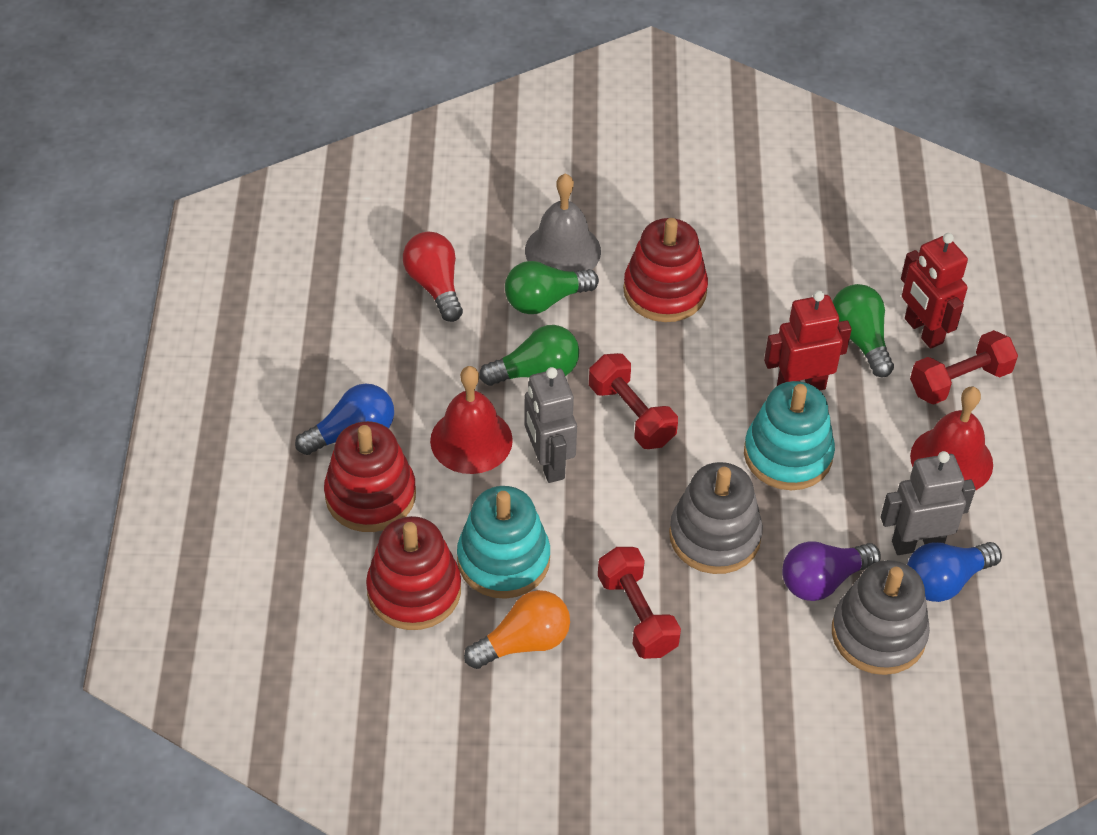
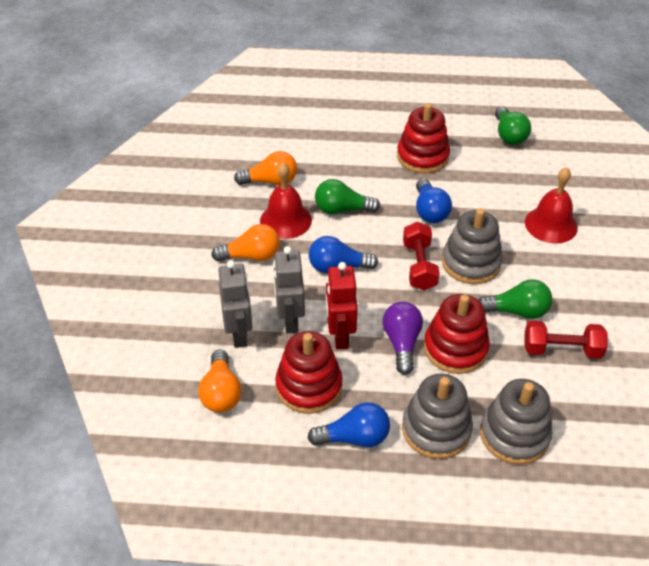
blue light bulb: [295,383,394,455] [907,542,1002,602] = 2 -> [308,402,390,447] [309,236,378,274] [416,178,452,223] = 3
grey bell: [525,173,601,272] = 1 -> none = 0
grey stacking toy: [669,462,763,574] [832,560,930,675] = 2 -> [402,374,473,459] [442,208,503,284] [480,379,553,465] = 3
orange light bulb: [464,590,570,669] = 1 -> [198,350,242,413] [211,224,280,262] [234,151,297,185] = 3
red dumbbell: [589,353,678,449] [598,547,681,659] [910,330,1018,405] = 3 -> [403,222,440,290] [524,320,608,359] = 2
red light bulb: [403,232,463,322] = 1 -> none = 0
red robot: [764,290,852,390] [901,233,968,349] = 2 -> [326,262,358,349] = 1
turquoise stacking toy: [457,486,550,599] [744,381,835,490] = 2 -> none = 0

